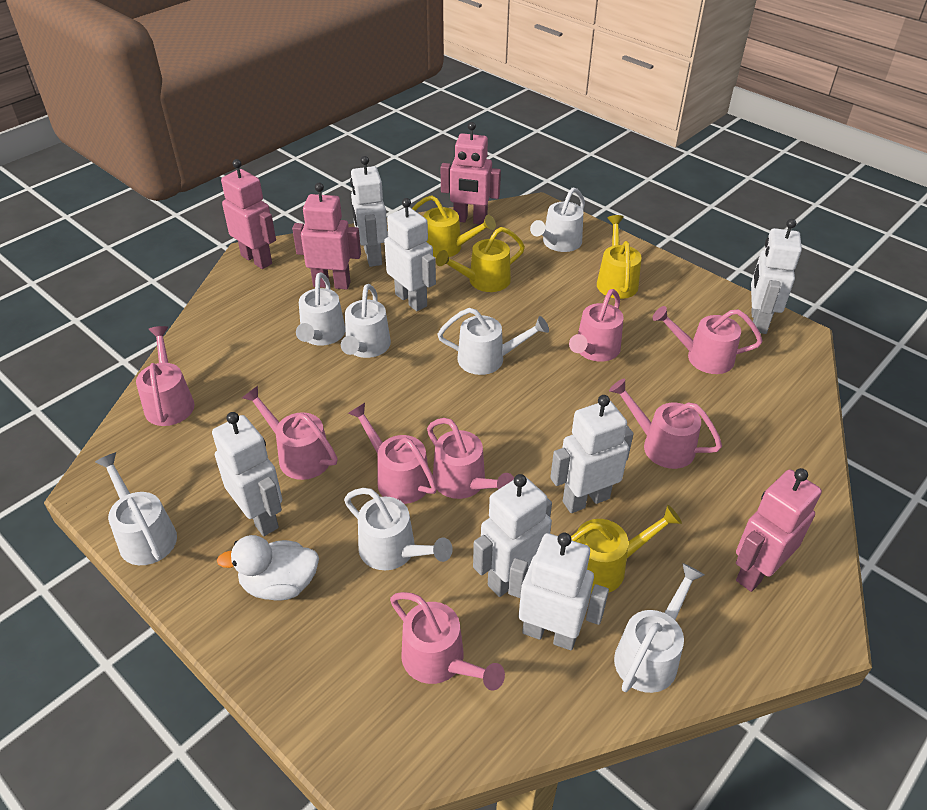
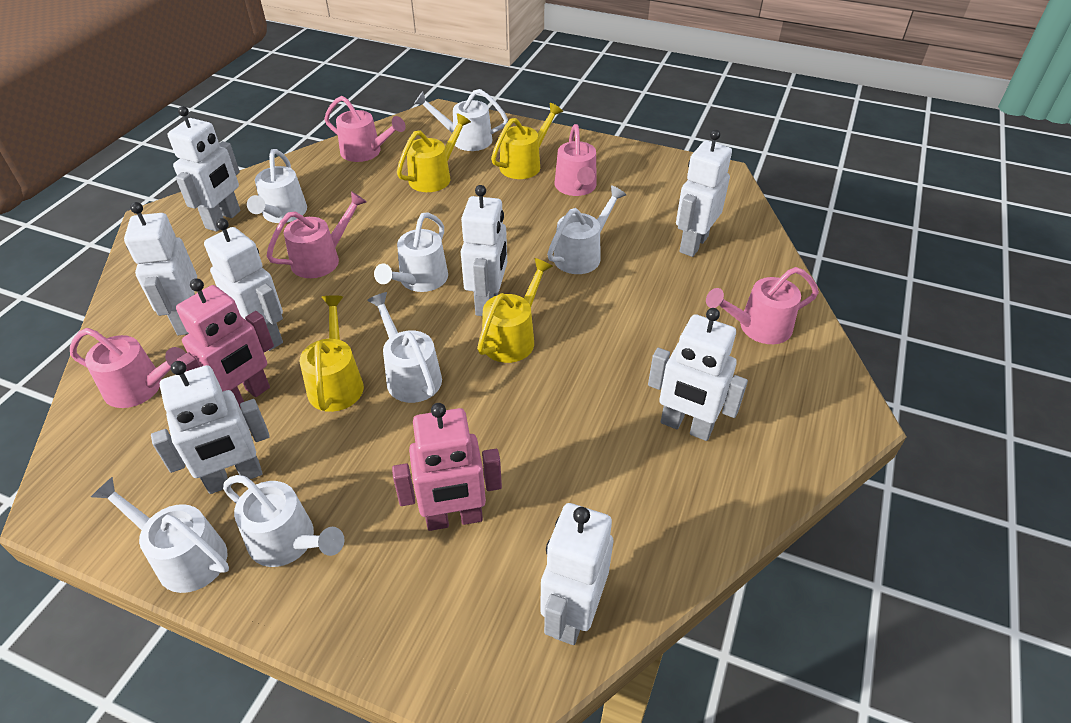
pink robot: [221,159,276,269] [292,183,361,290] [441,122,501,224] [736,468,822,592] = 4 -> [176,278,274,408] [392,403,502,531] = 2
pink watering can: [136,326,195,426] [242,386,338,480] [348,403,437,504] [390,592,505,691] [427,418,514,499] [569,289,624,362] [609,379,722,469] [652,306,763,374] = 8 -> [70,328,186,408] [266,191,367,278] [324,96,406,162] [555,124,597,196] [706,267,819,344] = 5
white duck: [217,535,319,601] = 1 -> none = 0
white robot: [212,412,282,536] [350,156,388,267] [384,198,436,311] [473,474,552,597] [508,533,609,651] [550,395,634,513] [751,219,802,334] = 7 -> [124,202,197,335] [151,361,270,494] [168,106,240,232] [204,218,283,351] [461,185,507,316] [540,503,613,645] [648,308,748,441] [676,129,732,257] = 8

